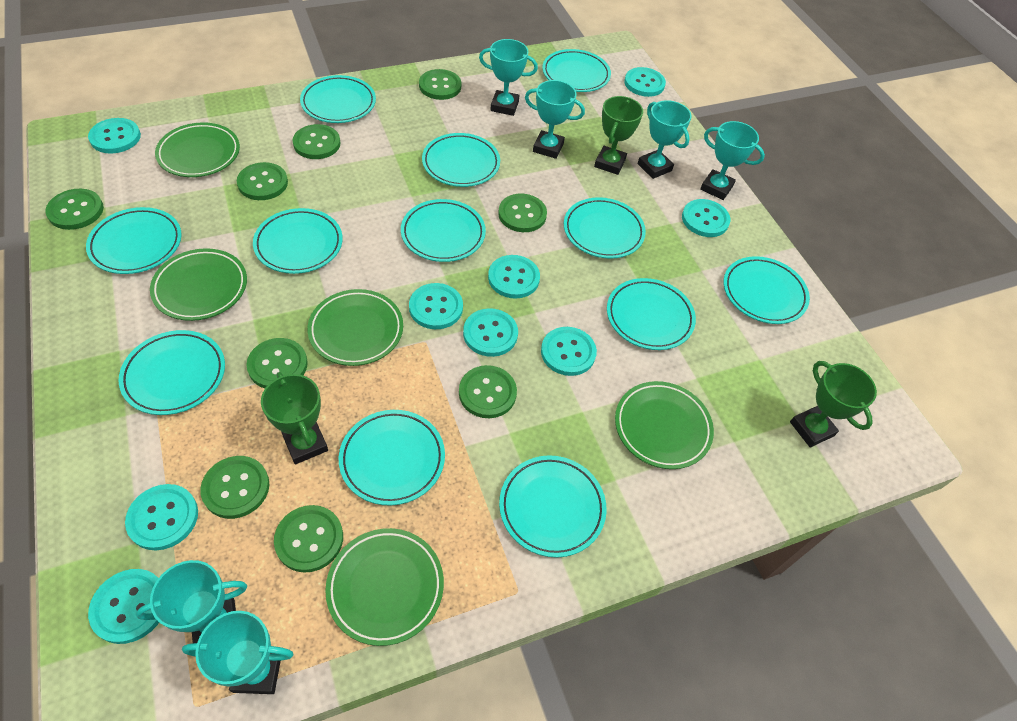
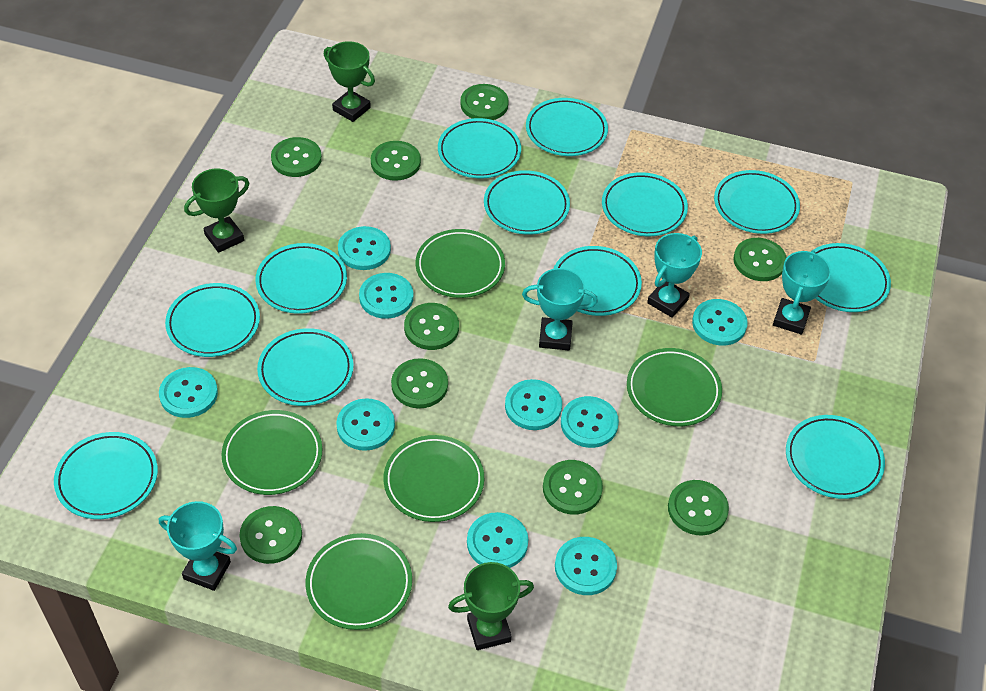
turquoise trophy: [136,560,247,643] [182,611,293,694] [479,39,538,116] [525,80,585,159] [638,100,692,179] [700,121,765,200] = 6 -> [159,501,237,591] [522,268,598,350] [647,233,702,318] [773,250,831,335] = 4

